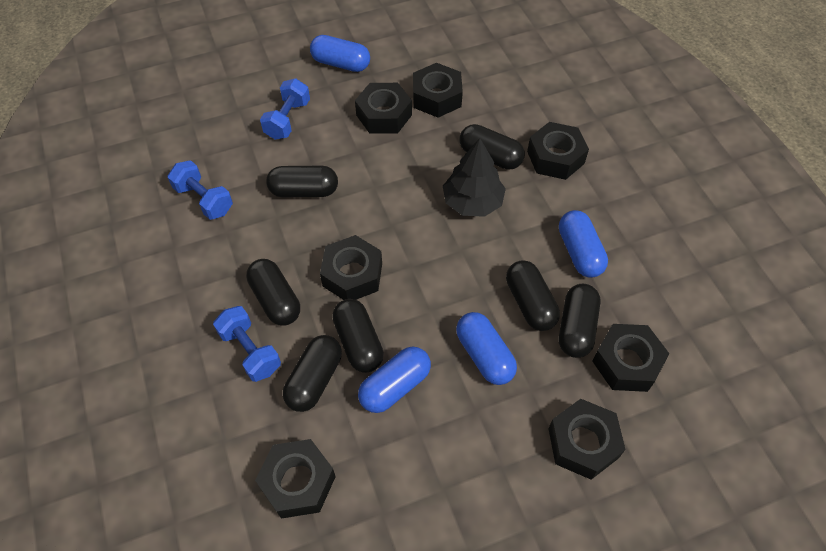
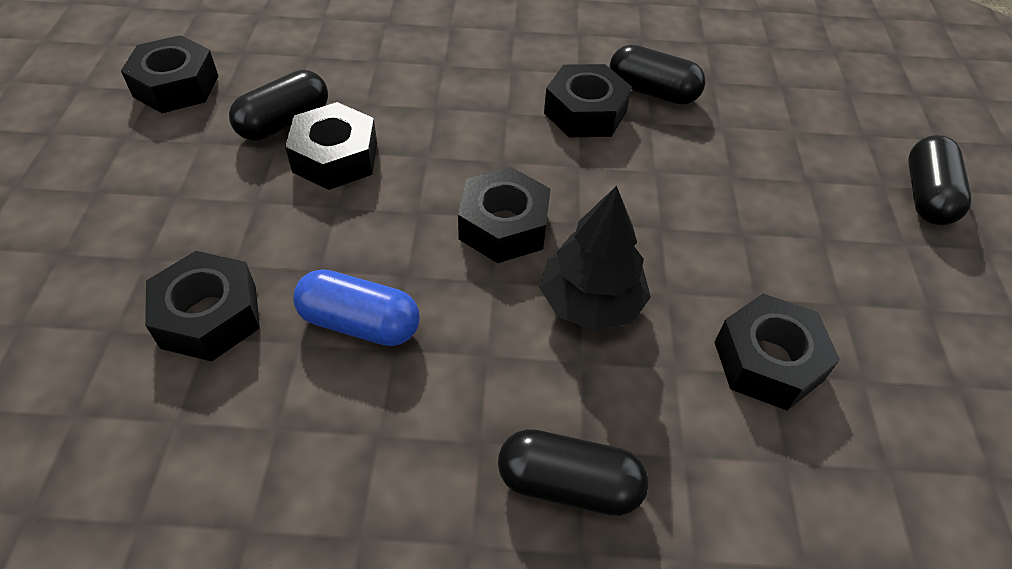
black capsule: [246,259,300,326] [266,166,338,197] [283,335,342,412] [332,299,384,373] [459,124,525,170] [506,260,560,331] [559,284,601,358] = 7 -> [229,70,328,141] [498,429,649,516] [610,45,706,105] [908,135,971,225] = 4
black nut: [255,439,336,519] [320,235,382,300] [355,83,412,134] [413,63,463,118] [527,122,589,180] [548,399,626,480] [592,324,669,392] = 7 -> [121,35,219,113] [145,251,260,362] [285,102,377,190] [458,167,551,263] [544,64,632,138] [714,294,840,410] = 6
blue capsule: [310,35,370,72] [358,347,431,413] [456,312,517,385] [559,210,608,278] = 4 -> [293,269,420,346] = 1
blue dumbbell: [168,160,233,220] [213,306,281,382] [260,79,310,140] = 3 -> none = 0

